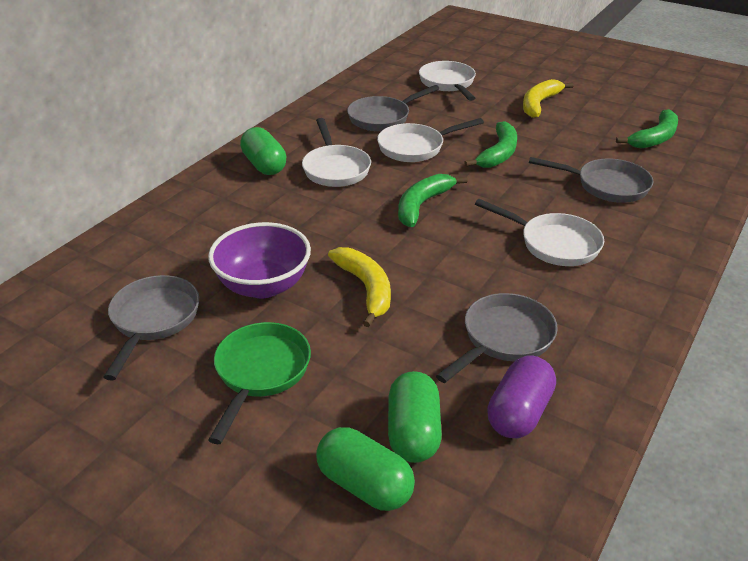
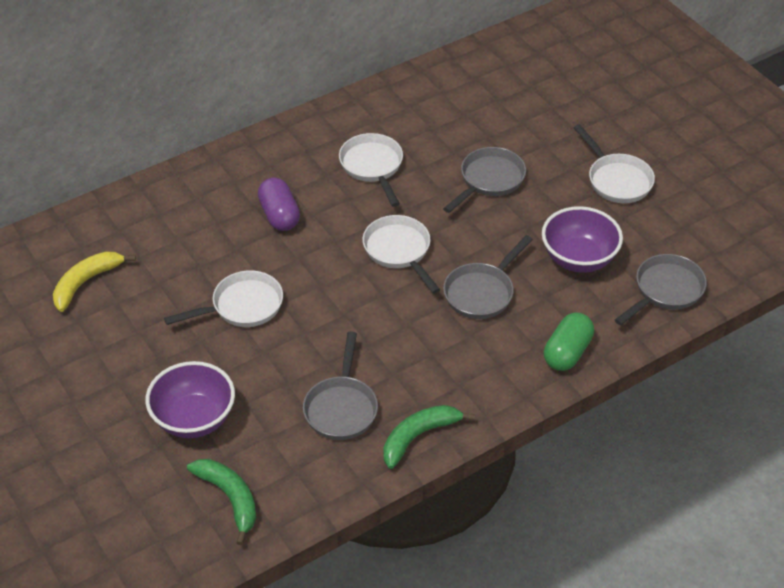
green banana: [398,174,468,227] [464,121,517,168] [616,109,678,149] = 3 -> [187,459,256,545] [384,405,475,469] = 2
green capsule: [240,127,287,175] [316,427,415,511] [388,371,442,463] = 3 -> [544,312,594,371] = 1
green pan: [208,322,311,444] = 1 -> none = 0
purple bowl: [208,222,311,298] = 1 -> [145,361,235,438] [542,206,623,273] = 2
yellow banana: [328,247,391,327] [523,79,574,118] = 2 -> [53,251,136,312] = 1

